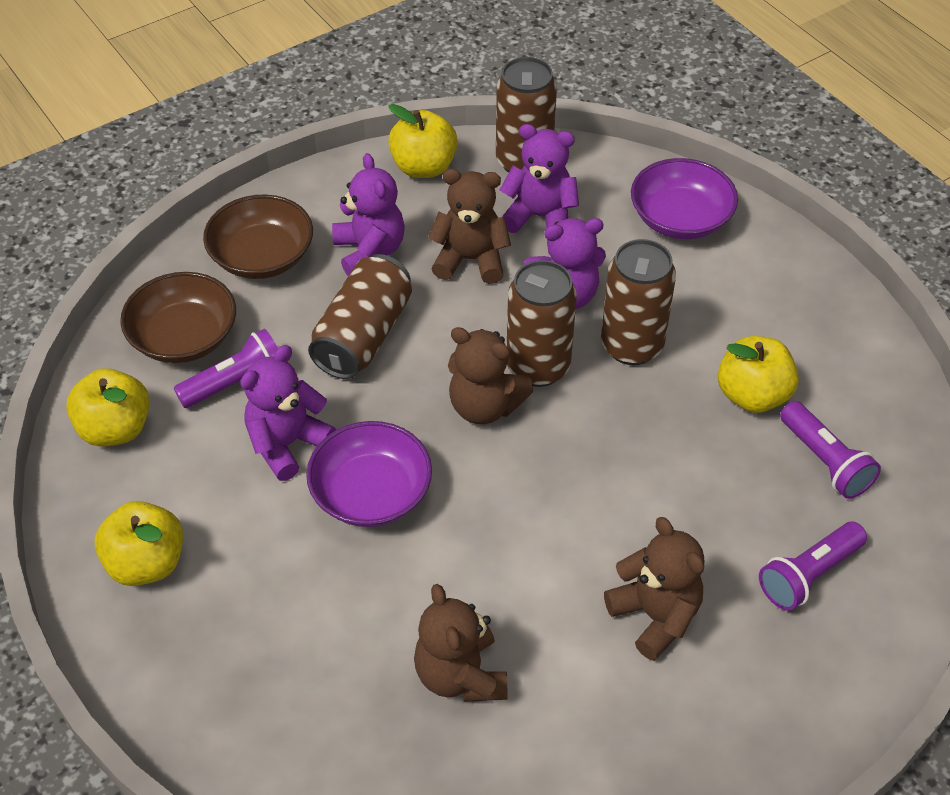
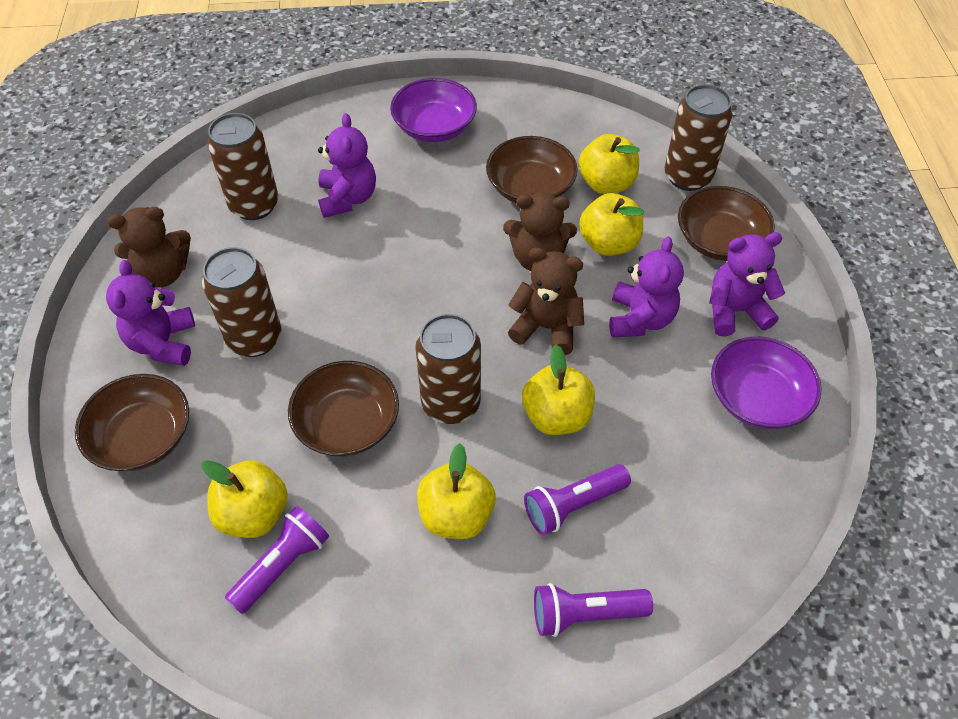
brown bowl: [120,272,236,363] [203,194,313,279] = 2 -> [75,374,189,471] [288,361,399,457] [486,136,578,203] [678,186,775,261] = 4
brown teddy bear: [414,584,507,702] [428,169,511,284] [448,327,533,424] [604,517,704,661] = 4 -> [108,207,191,288] [503,193,577,271] [508,247,584,355] = 3
yellow apple: [66,368,150,447] [94,501,183,586] [388,104,458,178] [718,336,799,413] = 4 -> [202,460,288,538] [417,443,496,539] [522,345,595,435] [578,134,639,194] [579,193,644,256] = 5

